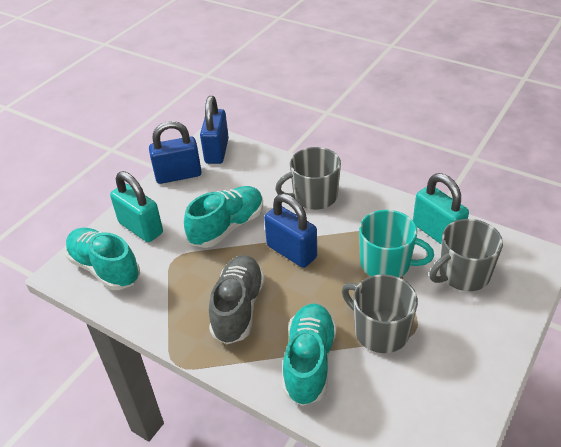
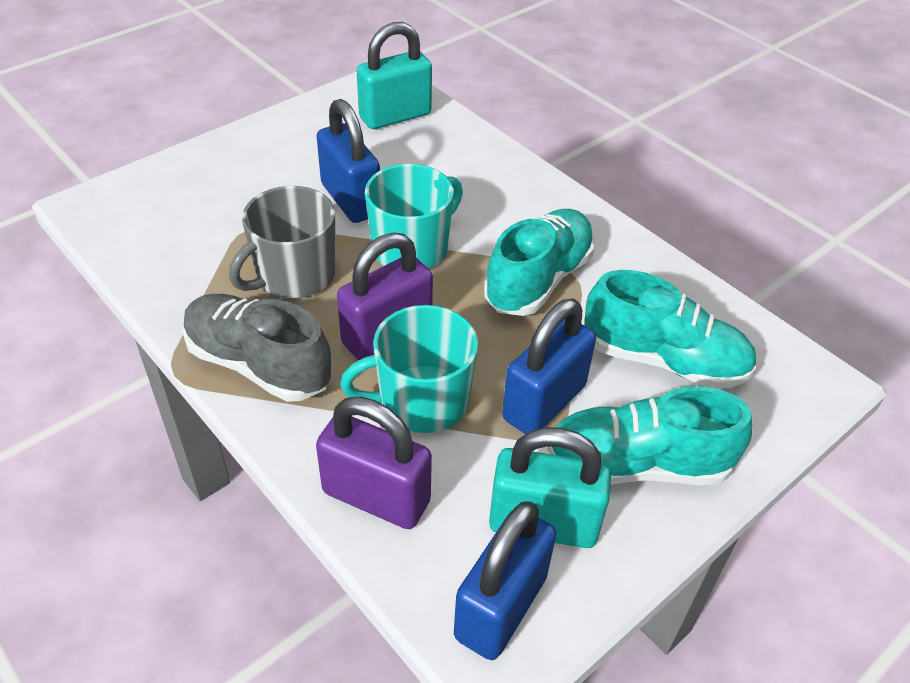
grey mug: [275,147,341,210] [342,274,418,353] [429,219,503,291] = 3 -> [229,186,336,298] = 1
purple padlock: none = 0 -> [316,396,432,529] [337,233,433,360] = 2
turquoise mug: [359,210,434,278] = 1 -> [340,305,478,433] [365,164,463,269] = 2

